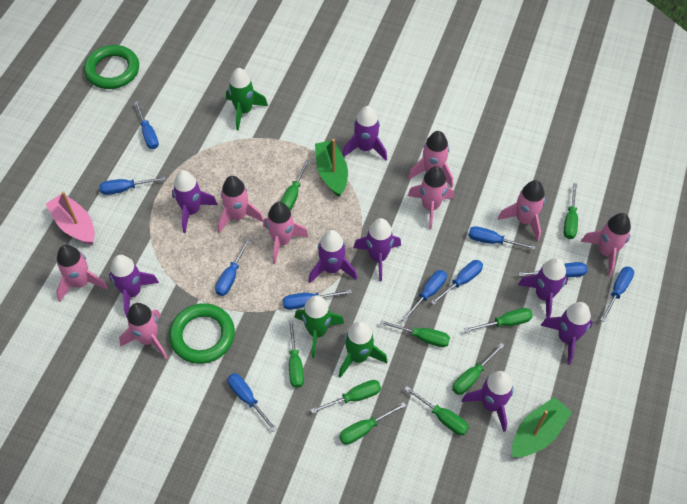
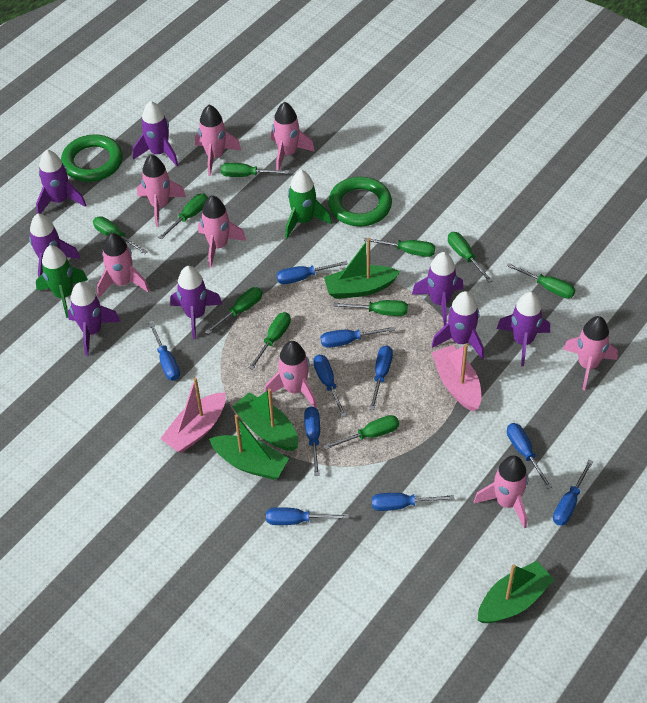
green boat: [315,139,348,197] [512,397,572,457] = 2 -> [209,414,289,480] [232,389,298,451] [324,238,400,299] [478,561,555,623] = 4
green rocket: [226,68,268,131] [294,295,344,358] [339,321,387,378] = 3 -> [36,245,88,318] [285,170,332,238] = 2
green screwdriver: [281,159,310,211] [289,321,304,388] [310,380,381,414] [339,402,406,445] [380,320,450,347] [404,386,469,435] [452,343,505,395] [464,308,533,333] [564,183,578,239] = 9 -> [93,216,148,254] [158,194,208,240] [205,287,262,334] [221,163,289,177] [249,312,291,370] [324,415,399,449] [334,300,408,316] [364,238,435,257] [448,232,493,283] [507,263,576,298] = 10
pink boat: [46,192,95,245] = 1 -> [160,377,226,453] [431,344,481,412] = 2

